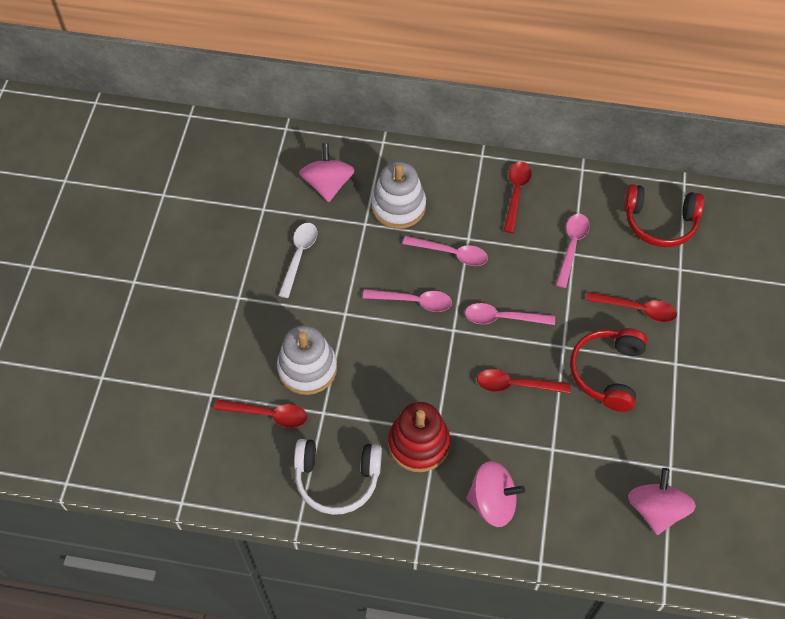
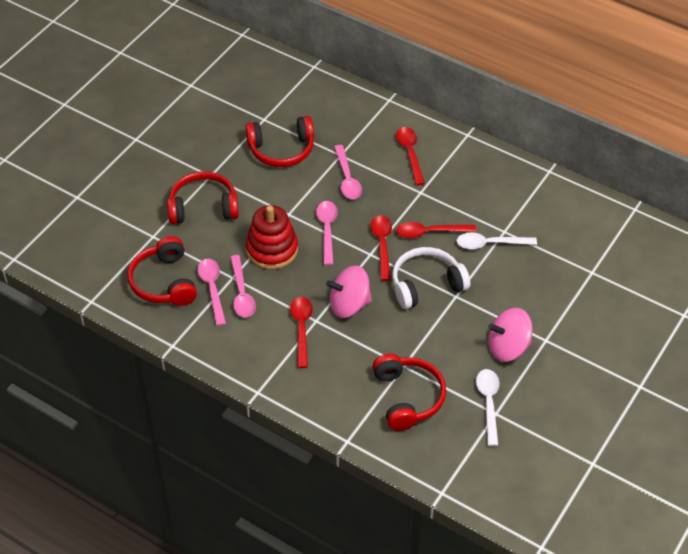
pink spinning top: [299,143,355,202] [466,461,525,527] [628,468,696,535] = 3 -> [326,265,372,318] [488,308,532,362] = 2
red headphones: [570,328,647,412] [624,184,704,247] = 2 -> [127,236,197,306] [167,171,239,224] [245,116,314,167] [373,354,446,431] = 4
white spoon: [278,223,318,298] = 1 -> [457,232,537,249] [476,369,499,446] = 2
white stacking toy: [277,325,337,395] [371,162,426,229] = 2 -> none = 0

